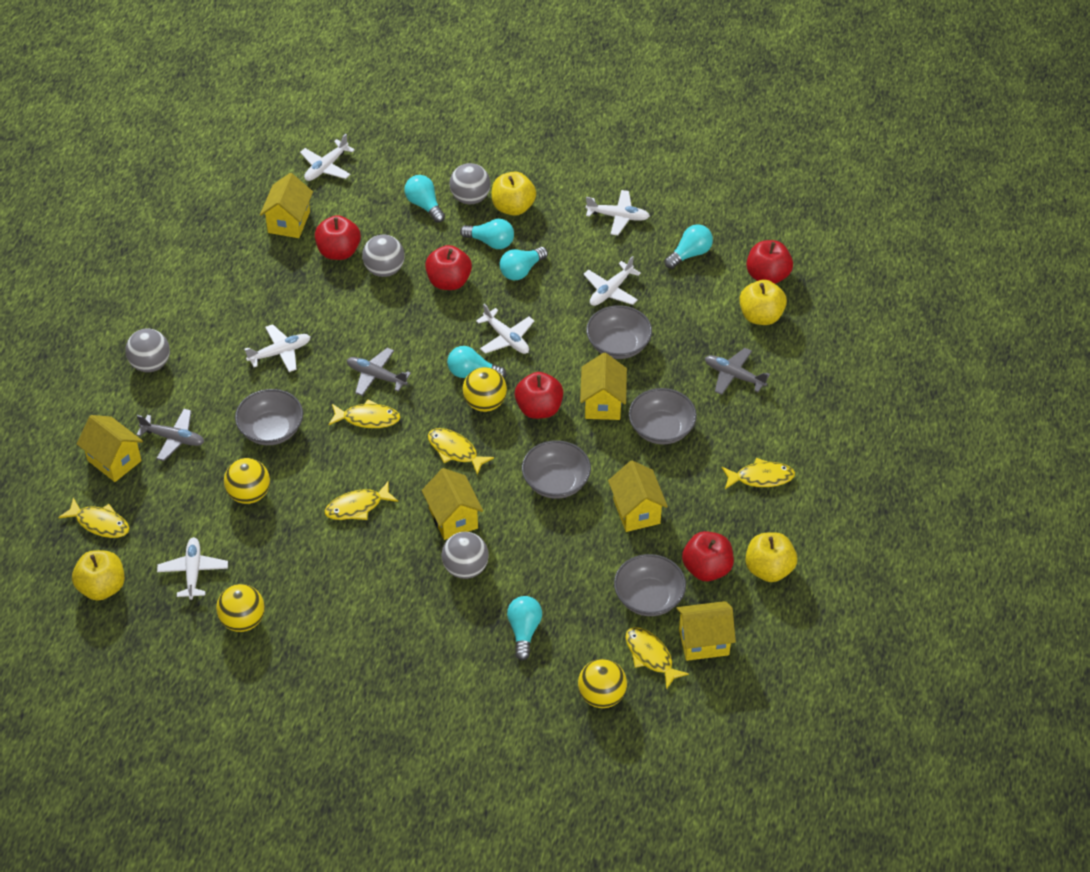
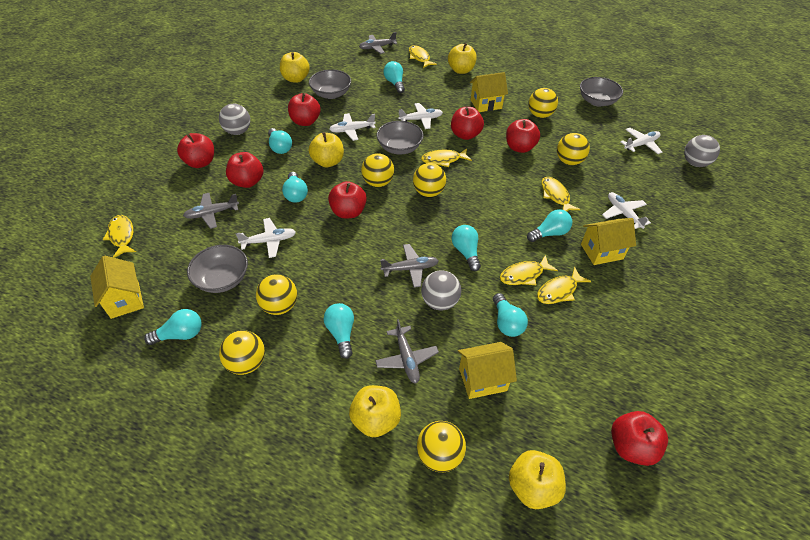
grey ball: [125,329,170,372] [362,235,405,277] [442,532,489,579] [449,163,491,204] = 4 -> [219,104,250,135] [421,270,461,311] [684,135,720,167] = 3
grey bowl: [235,389,303,445] [522,440,591,499] [586,305,652,359] [614,554,686,616] [629,388,697,445] = 5 -> [187,245,248,293] [309,69,351,99] [377,121,424,154] [580,77,623,107] = 4
grey plane: [136,409,204,461] [347,348,411,396] [705,348,770,395] = 3 -> [183,193,239,229] [359,32,397,54] [375,319,439,384] [380,244,439,288] = 4
red apple: [315,215,361,260] [425,245,472,290] [515,372,563,419] [682,531,734,581] [746,240,793,284] = 5 -> [177,133,214,168] [226,152,264,188] [288,93,321,126] [328,181,367,218] [451,107,484,140] [506,119,540,153] [611,411,668,466] = 7
turquoise light bulb: [404,175,445,223] [447,346,506,378] [460,219,514,249] [500,247,548,280] [507,596,542,660] [665,224,713,269] = 6 -> [144,309,202,345] [268,128,292,154] [282,172,308,203] [324,303,354,359] [383,61,405,93] [452,225,481,271] [493,293,528,337] [527,209,572,242] = 8
white plane: [157,537,228,600] [244,324,310,372] [300,134,355,181] [476,304,534,354] [583,256,641,306] [586,190,650,235] = 6 -> [236,218,296,258] [329,113,376,141] [398,103,443,129] [602,192,651,229] [620,128,662,154] = 5
yellow apple: [72,550,125,601] [492,171,536,216] [740,280,787,325] [745,532,797,582] = 4 -> [280,52,310,83] [309,132,344,167] [349,385,401,437] [448,43,477,74] [509,450,566,509] = 5
yellow ball: [216,584,265,632] [224,458,270,504] [462,367,507,412] [578,659,627,708] = 4 -> [219,330,265,375] [256,274,297,315] [361,153,394,187] [413,163,446,197] [417,421,466,472] [528,88,558,118] [557,133,590,165] = 7
yellow house: [77,415,143,482] [260,173,313,238] [422,468,483,540] [580,353,627,420] [608,460,668,532] [676,601,736,661] = 6 -> [90,255,144,319] [458,342,517,399] [470,72,508,112] [581,218,636,265] = 4

